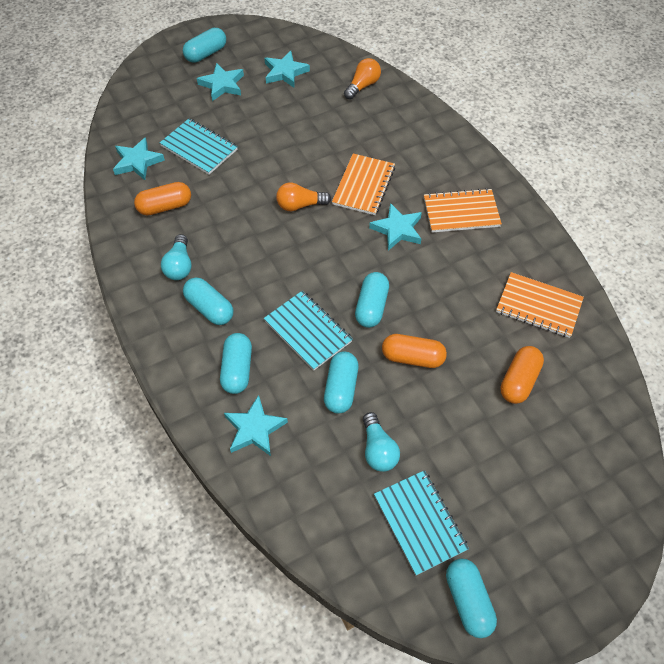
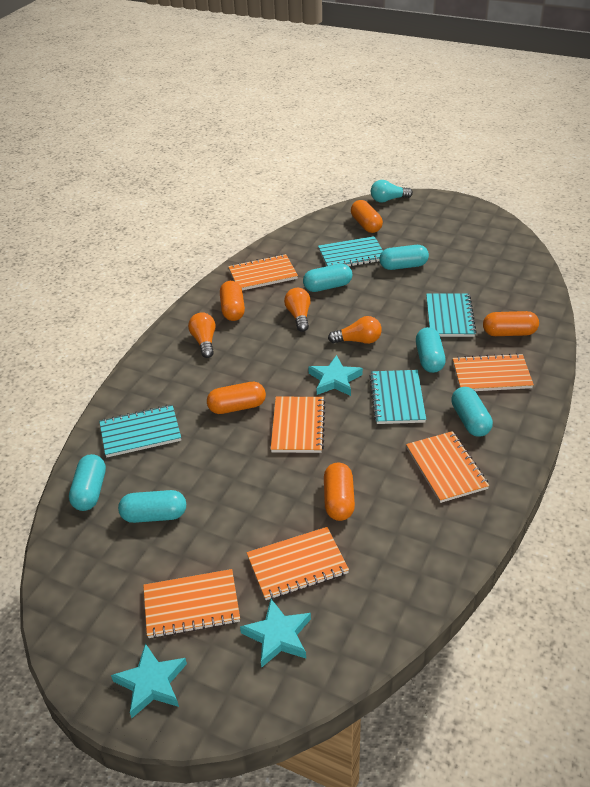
orange capsule: [134,182,191,215] [382,334,447,368] [500,346,544,404] = 3 -> [207,382,266,414] [220,281,245,321] [324,462,355,521] [351,200,383,233] [483,311,539,336] = 5
orange light bulb: [276,183,331,211] [344,58,381,100] = 2 -> [188,313,216,358] [284,288,311,332] [328,316,382,344] = 3
orange notebook: [332,154,395,215] [424,188,502,233] [496,272,584,338] = 3 -> [143,569,240,639] [228,254,298,290] [247,527,349,600] [271,397,325,453] [406,431,489,503] [453,353,534,391] = 6
turquoise light bulb: [161,234,192,280] [363,412,400,472] = 2 -> [371,180,413,203] = 1
turquoise notebook: [160,118,238,175] [264,291,353,371] [374,470,469,576] = 3 -> [99,405,181,458] [318,236,383,266] [369,370,426,424] [426,293,477,337] = 4
turquoise star: [113,137,165,180] [197,63,244,101] [224,395,288,456] [264,51,310,88] [369,203,422,251] = 5 -> [111,643,187,718] [240,599,311,668] [308,355,363,396] = 3

